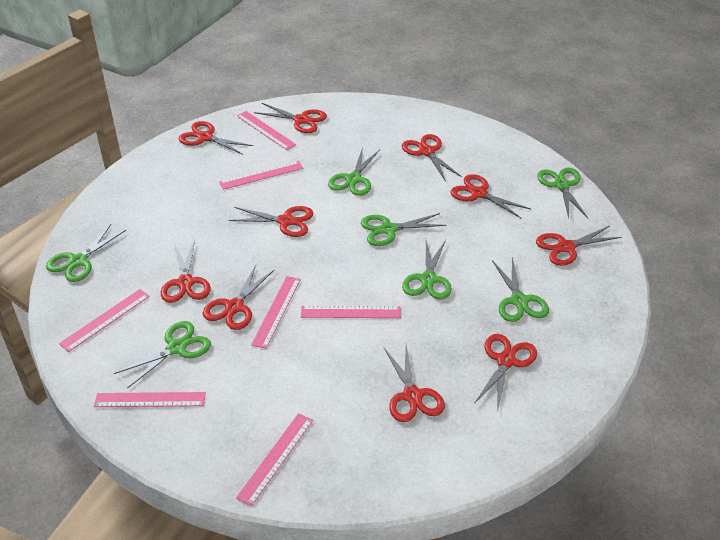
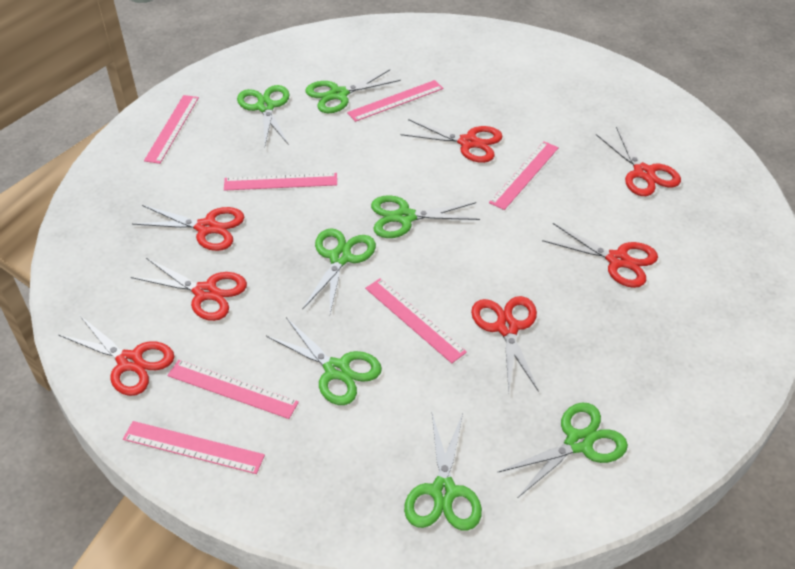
red scissors: [161,240,211,303] [179,121,253,155] [203,265,274,330] [229,206,314,237] [254,103,327,133] [384,345,445,422] [402,134,462,182] [450,174,531,219] [474,334,537,408] [536,226,622,266] = 10 -> [59,316,174,396] [131,258,247,321] [132,205,245,251] [401,119,503,163] [471,296,539,392] [542,223,658,288] [596,127,681,196] = 7

